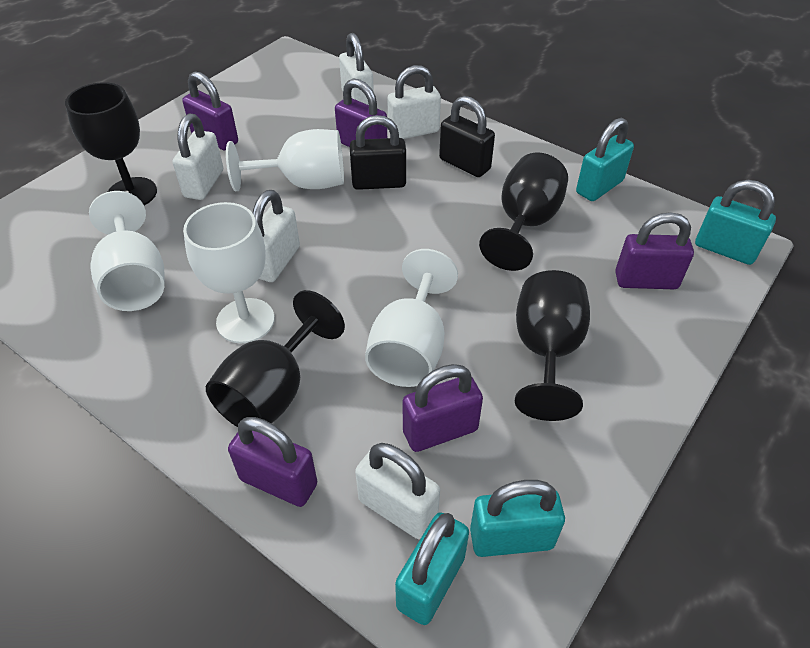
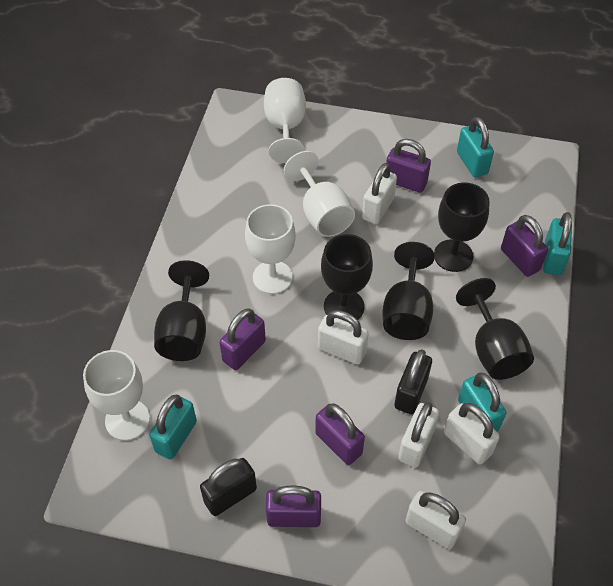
black goblet: [65,82,157,206] [206,290,345,427] [479,152,568,271] [515,270,590,421] = 4 -> [154,260,209,361] [321,234,373,322] [383,242,435,340] [434,182,490,272] [456,278,534,380] = 5

